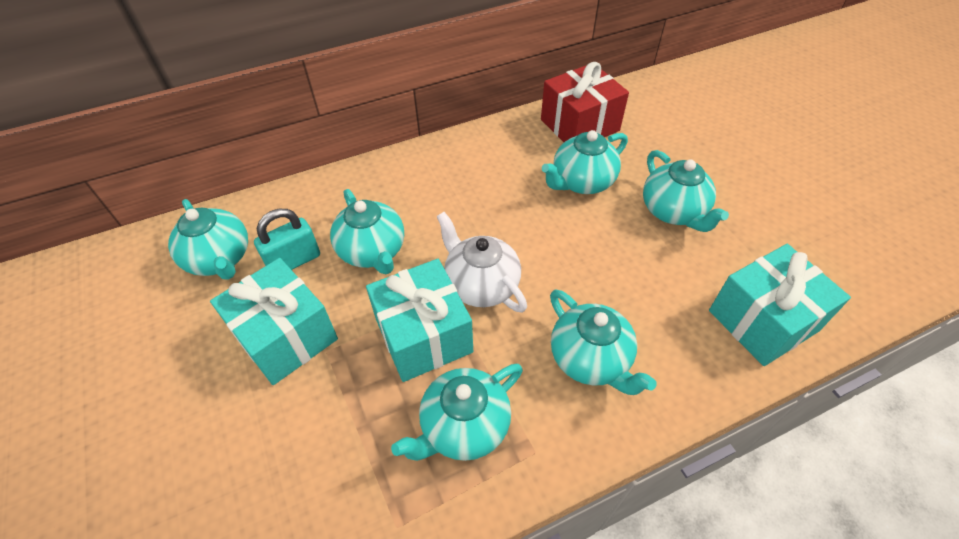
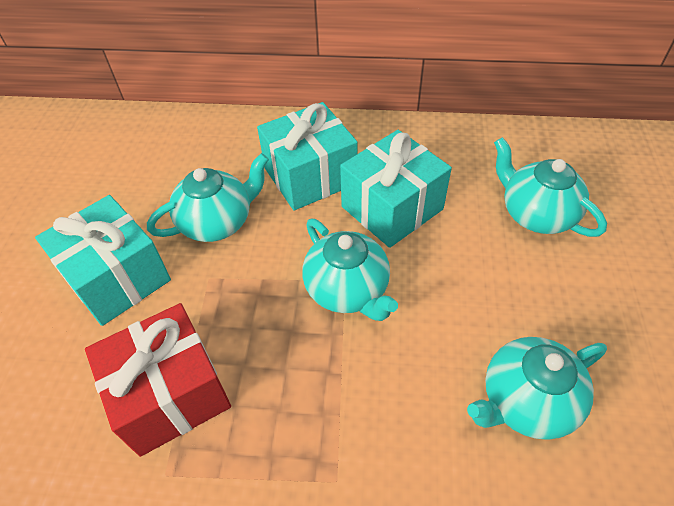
turquoise padlock: [254,209,320,270] = 1 -> none = 0
turquoise teapot: [168,199,248,280] [330,189,404,274] [391,364,523,461] [542,130,628,194] [550,290,656,395] [643,150,729,232] = 6 -> [147,153,269,242] [302,219,398,321] [467,337,607,440] [494,137,607,237] = 4
white teapot: [437,212,527,313] = 1 -> none = 0

